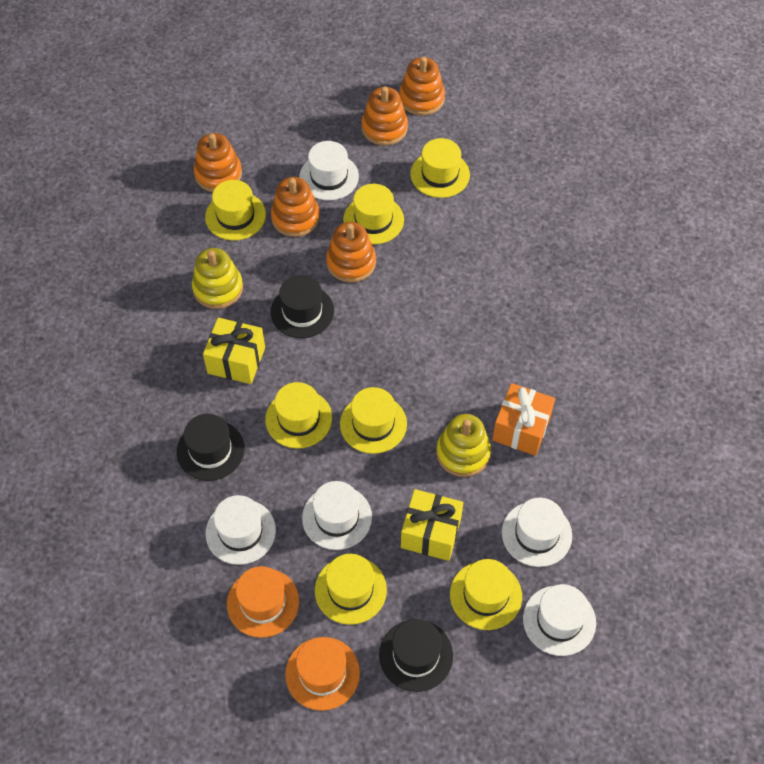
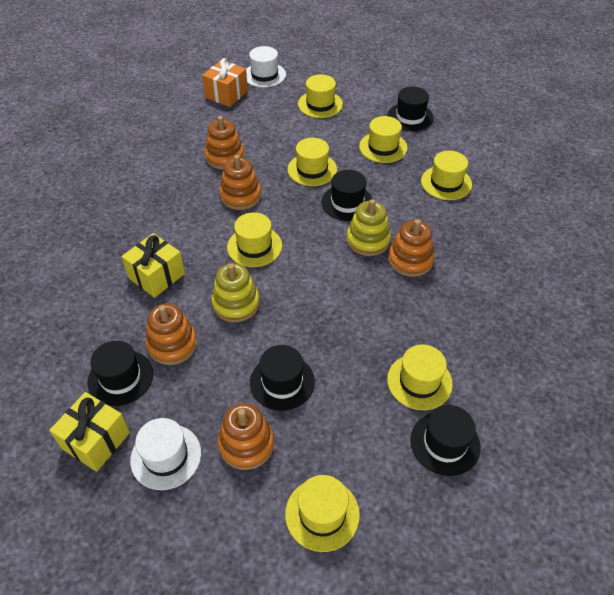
black hat: [177,414,245,481] [271,275,334,338] [379,619,453,692] = 3 -> [88,341,153,406] [250,345,315,411] [321,170,373,221] [388,87,434,131] [410,405,481,476] = 5
orange hat: [227,566,299,638] [285,637,360,711] = 2 -> none = 0
white hat: [206,495,276,565] [299,141,359,200] [302,481,372,550] [502,498,572,567] [523,584,596,656] = 5 -> [130,418,201,490] [246,46,286,88] = 2

